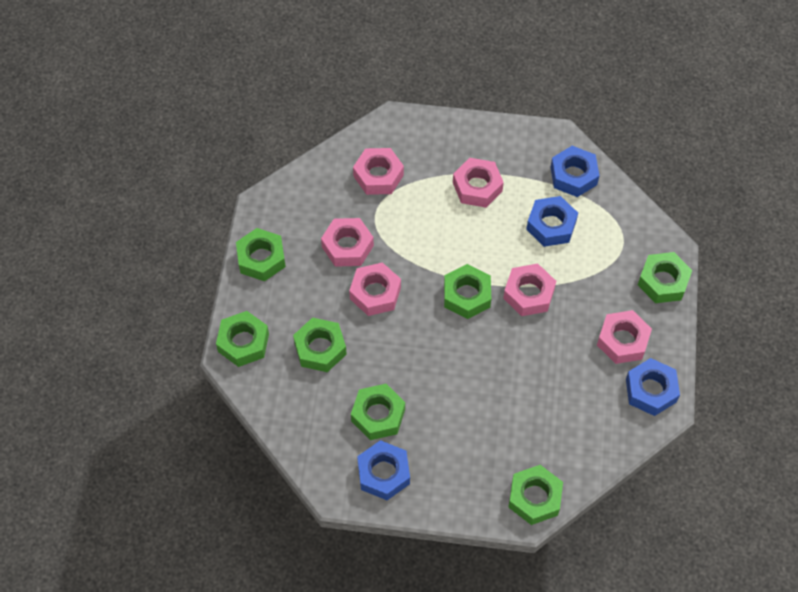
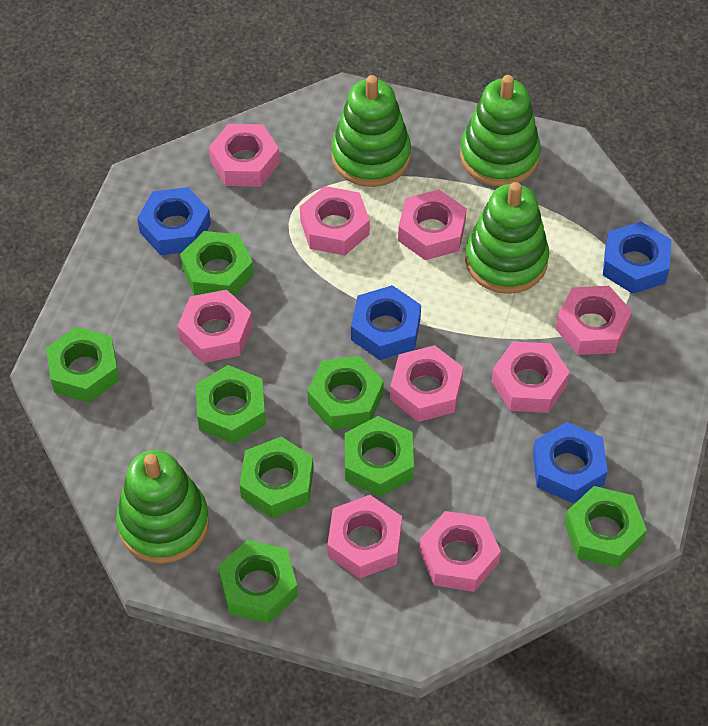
green nut: [216,311,269,367] [236,228,286,281] [293,317,347,372] [351,384,405,440] [444,264,491,319] [508,465,563,525] [638,252,692,303] = 7 -> [46,326,120,403] [180,231,254,296] [196,365,266,444] [218,540,298,623] [240,437,313,518] [307,356,384,430] [345,416,414,497] [564,486,647,568] = 8
green stacking toy: none = 0 -> [116,450,209,564] [331,75,411,187] [460,75,541,186] [465,182,549,294] = 4
pink nut: [321,218,374,267] [349,262,401,316] [353,148,404,195] [453,158,504,208] [503,264,556,316] [597,310,652,364] = 6 -> [177,290,252,363] [209,124,280,187] [300,186,370,256] [327,495,402,579] [390,345,463,422] [398,190,467,260] [419,511,501,592] [491,341,570,413] [555,286,632,355] = 9

